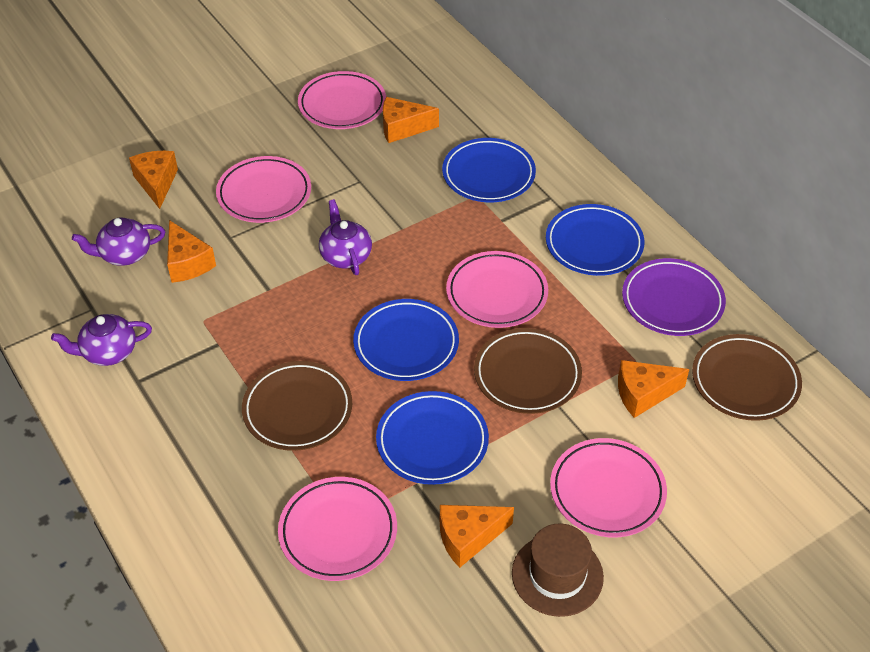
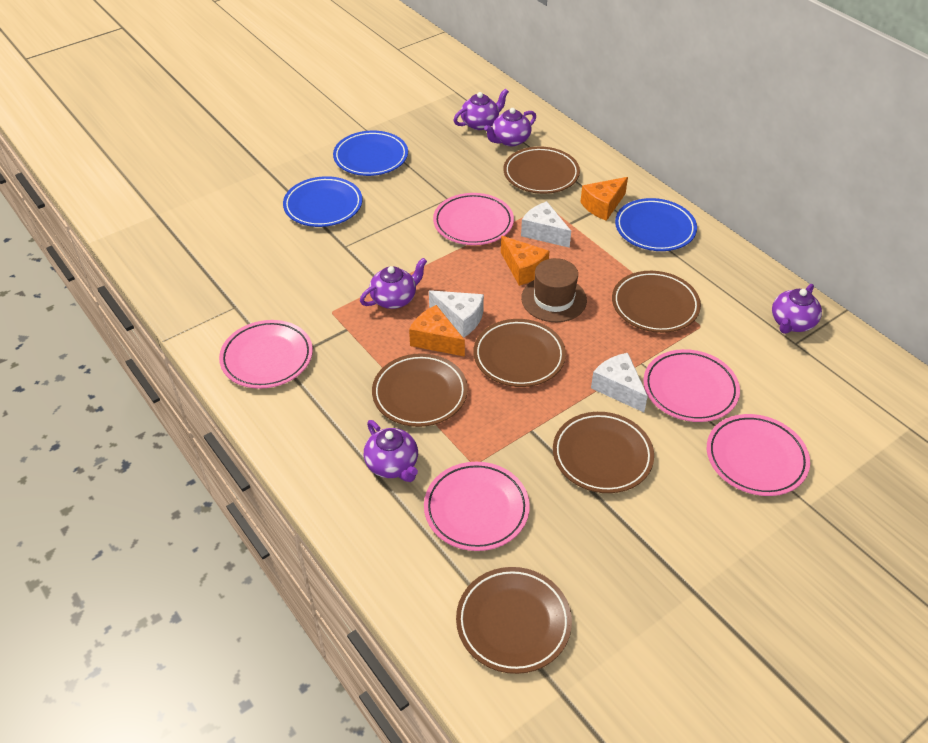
blue plate: [353,299,459,381] [376,391,489,485] [442,138,536,202] [546,204,645,276] = 4 -> [283,176,363,227] [333,131,408,176] [615,198,697,251] = 3
brown plate: [242,361,352,451] [474,328,582,414] [692,334,802,421] = 3 -> [372,353,468,427] [456,567,572,674] [473,319,566,387] [503,147,580,194] [553,412,654,493] [612,271,701,333] = 6
orange cheese: [129,151,178,209] [167,220,216,283] [383,97,439,143] [440,505,514,568] [618,360,689,418] = 5 -> [409,305,465,357] [501,236,549,286] [580,177,628,221] = 3
purple plate: [622,258,726,336] = 1 -> none = 0
purple teapot: [51,314,152,366] [72,217,165,266] [319,199,372,275] = 3 -> [360,258,427,309] [364,420,418,482] [453,88,509,130] [484,108,536,146] [772,284,822,334] = 5
white cheese: none = 0 -> [429,290,484,338] [521,201,571,248] [591,353,648,412] = 3

